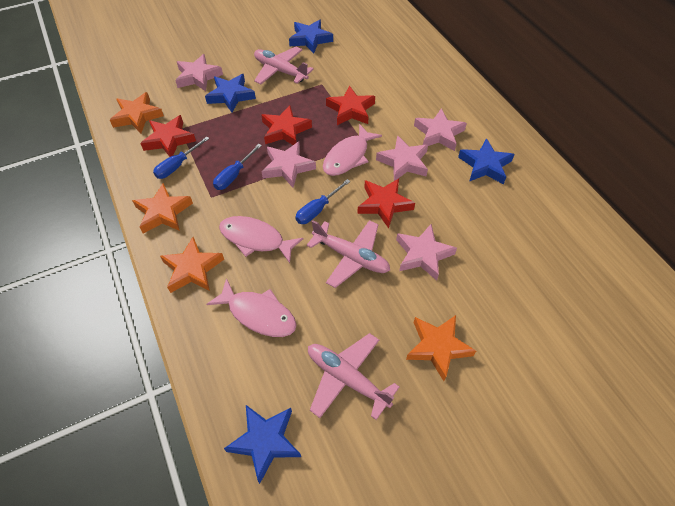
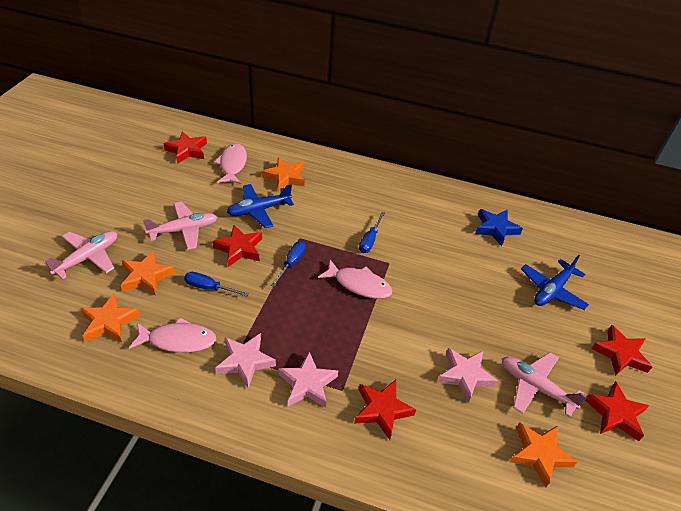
blue plane: none = 0 -> [227,184,294,228] [521,255,589,310] = 2
blue star: [205,74,256,113] [224,405,301,484] [289,20,333,54] [458,138,515,184] = 4 -> [475,209,523,246] = 1
pink star: [175,54,223,91] [261,141,316,188] [376,135,428,181] [396,224,457,281] [414,108,467,151] = 5 -> [215,333,276,388] [278,352,338,408] [437,348,498,403] = 3
red star: [140,115,196,157] [261,105,312,145] [326,85,375,125] [357,178,415,228] = 4 -> [163,131,207,164] [212,225,262,267] [354,380,416,440] [585,381,649,441] [592,325,652,376] = 5

